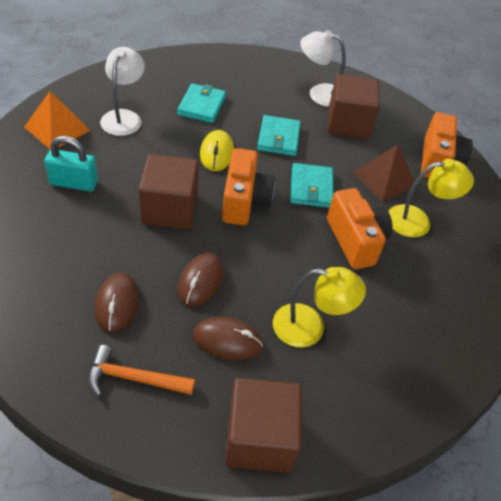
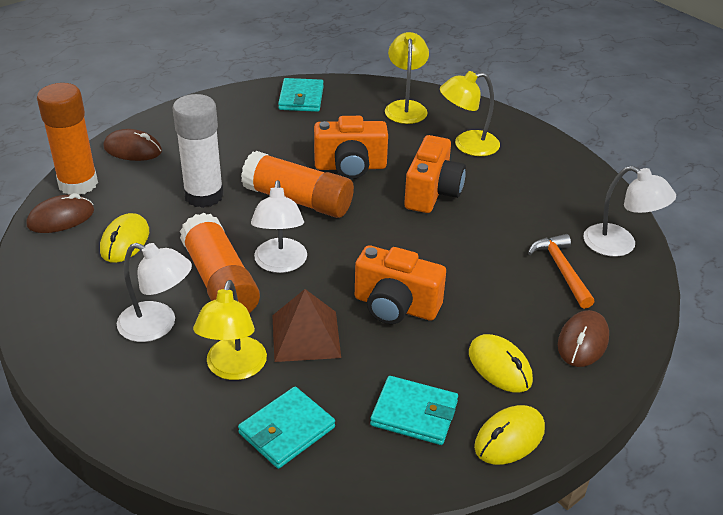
brown cube: [139,154,199,229] [225,378,302,473] [328,74,380,139] = 3 -> none = 0
orange glue stick: none = 0 -> [37,83,98,195] [180,213,260,313] [241,151,354,218] = 3
orange pyramid: [24,91,91,150] = 1 -> none = 0
turquoise padlock: [45,136,98,191] = 1 -> none = 0
white glue stick: none = 0 -> [172,94,224,208] = 1
white lamp: [100,47,145,136] [300,30,346,107] = 2 -> [117,243,192,342] [251,180,307,273] [583,166,676,257] = 3
yellow lamp: [273,267,366,347] [388,159,474,238] = 2 -> [193,280,267,380] [385,32,429,124] [440,71,500,156] = 3
yellow mouse: [200,130,234,171] = 1 -> [100,213,149,263] [469,334,533,393] [474,405,545,465] = 3

